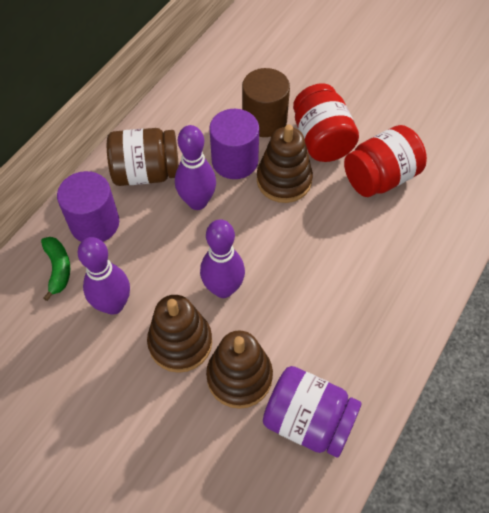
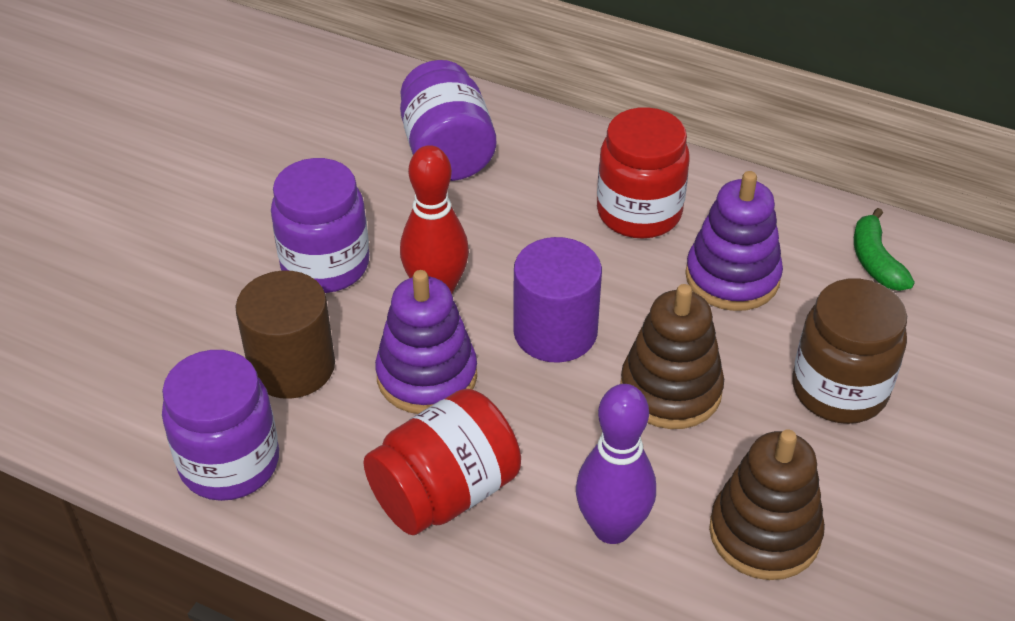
brown stacking toy: [147,295,212,373] [206,330,273,409] [257,124,313,203] = 3 -> [620,284,724,429] [709,429,825,580] = 2
purple bowling pin: [78,237,130,315] [175,125,216,210] [200,219,245,298] = 3 -> [576,384,656,544] = 1
purple cylinder: [57,171,119,242] [209,109,259,179] = 2 -> [513,237,602,363] = 1
purple jar: [263,366,361,457] = 1 -> [162,350,279,501] [271,158,369,293] [400,60,496,181] = 3
purple stacking toy: none = 0 -> [375,270,477,414] [685,171,783,311] = 2
red bowling pin: none = 0 -> [400,145,469,294] = 1

